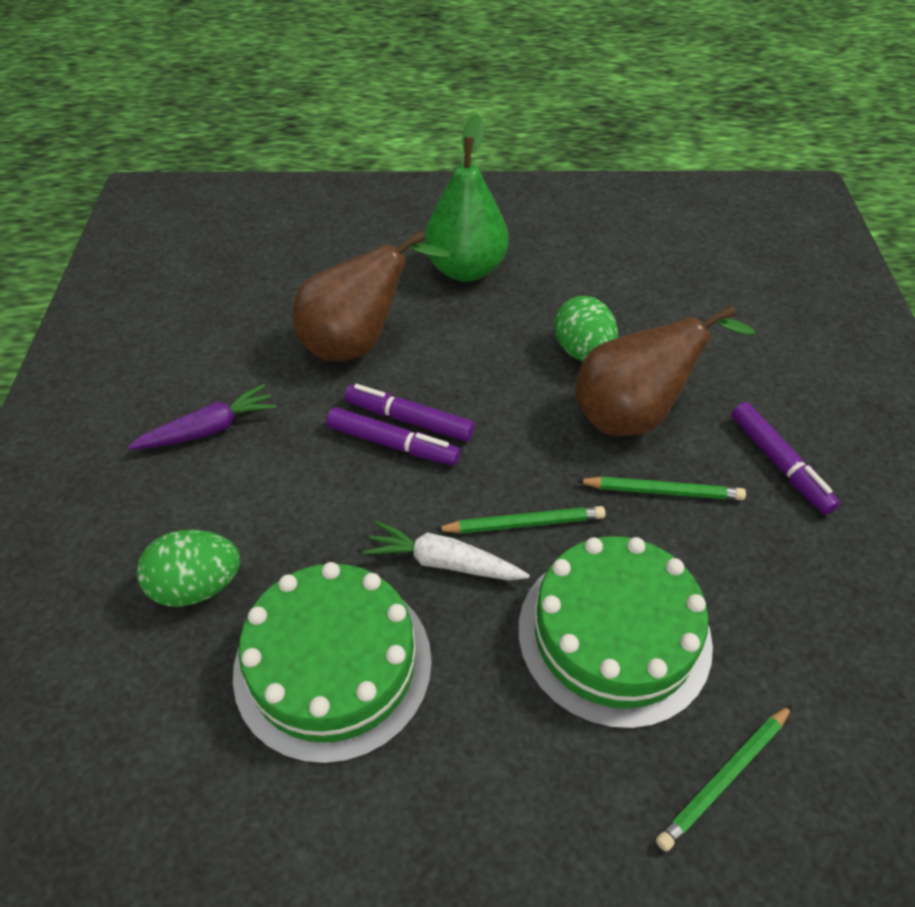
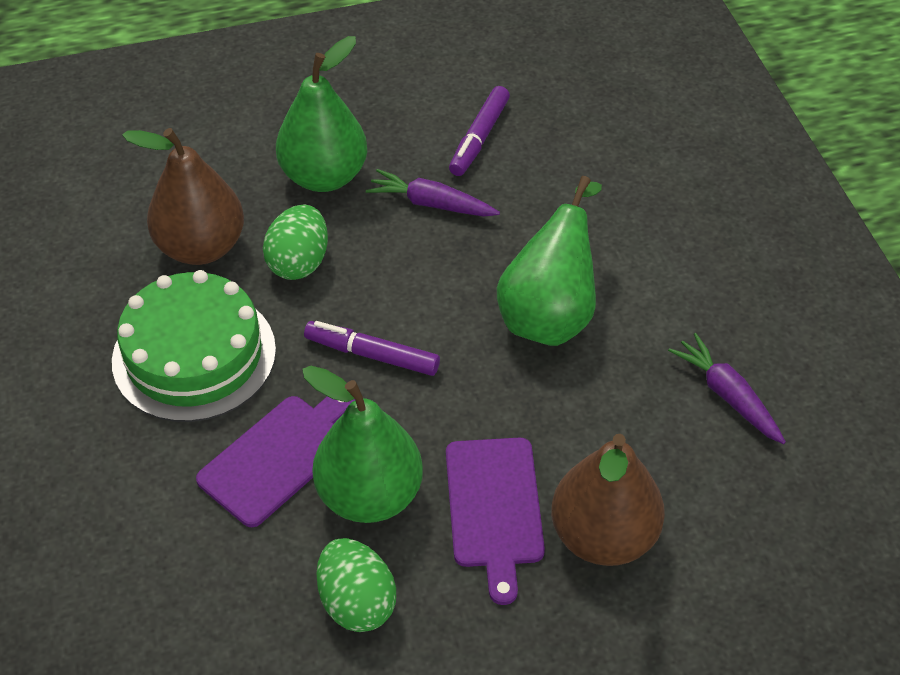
green cake: [233,562,432,764] [518,536,713,729] = 2 -> [112,270,276,422] = 1
green pear: [424,114,509,282] = 1 -> [276,36,367,192] [302,366,423,523] [497,176,602,346] = 3
green pencil: [434,506,605,534] [576,476,746,500] [656,705,792,852] = 3 -> none = 0
purple carrot: [127,384,277,450] = 1 -> [366,169,500,217] [668,333,786,444] = 2
purple cutting board: none = 0 -> [196,396,355,527] [446,438,545,605] = 2
purple marker: [327,407,460,465] [345,384,475,442] [732,402,840,515] = 3 -> [304,321,440,376] [449,86,510,176] = 2
white carrot: [363,521,530,581] = 1 -> none = 0

